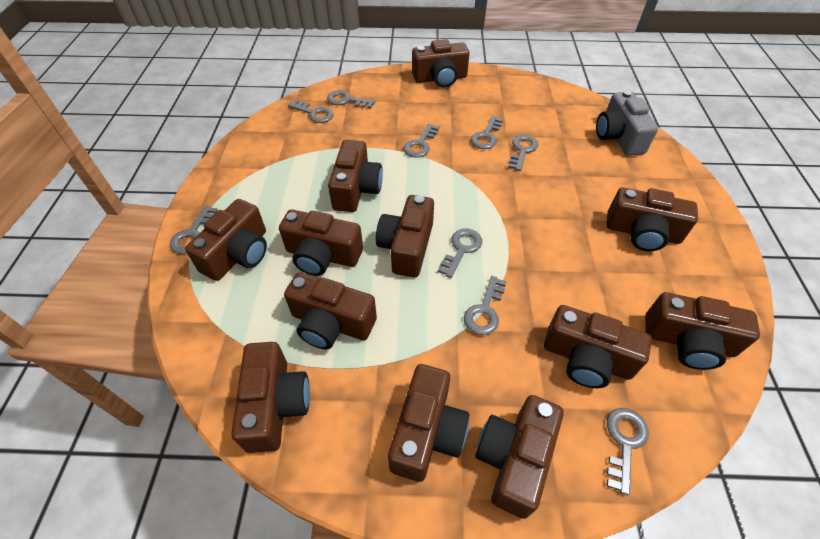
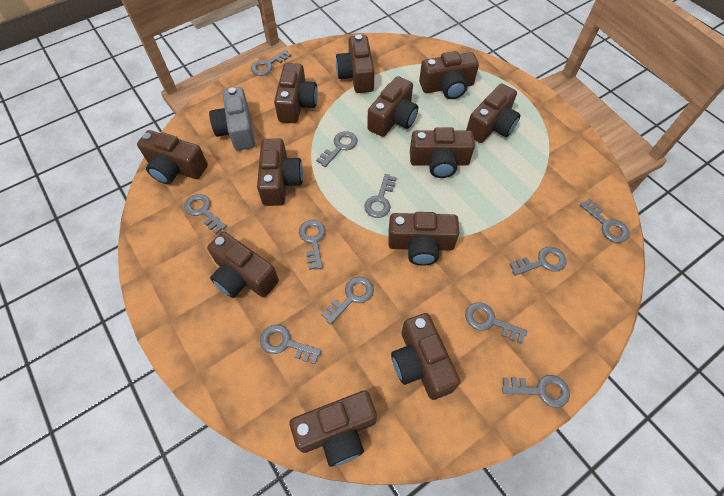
grey key: [170,206,218,254] [288,99,334,123] [327,90,375,108] [403,123,439,158] [438,229,482,278] [464,276,507,335] [471,116,503,149] [508,135,539,171] [607,408,649,495] = 9 -> [184,194,227,234] [251,50,291,76] [260,325,322,364] [299,220,326,270] [316,131,358,167] [321,277,374,325] [364,174,397,218] [465,302,527,344] [502,375,570,408] [509,247,567,276] [580,198,630,243] = 11

